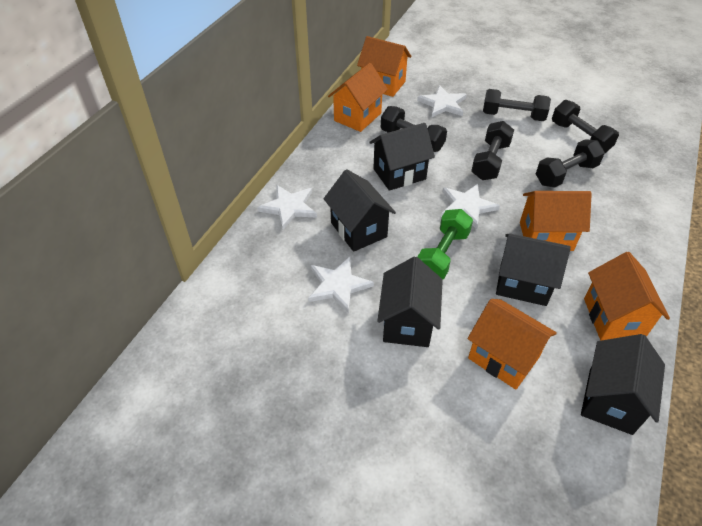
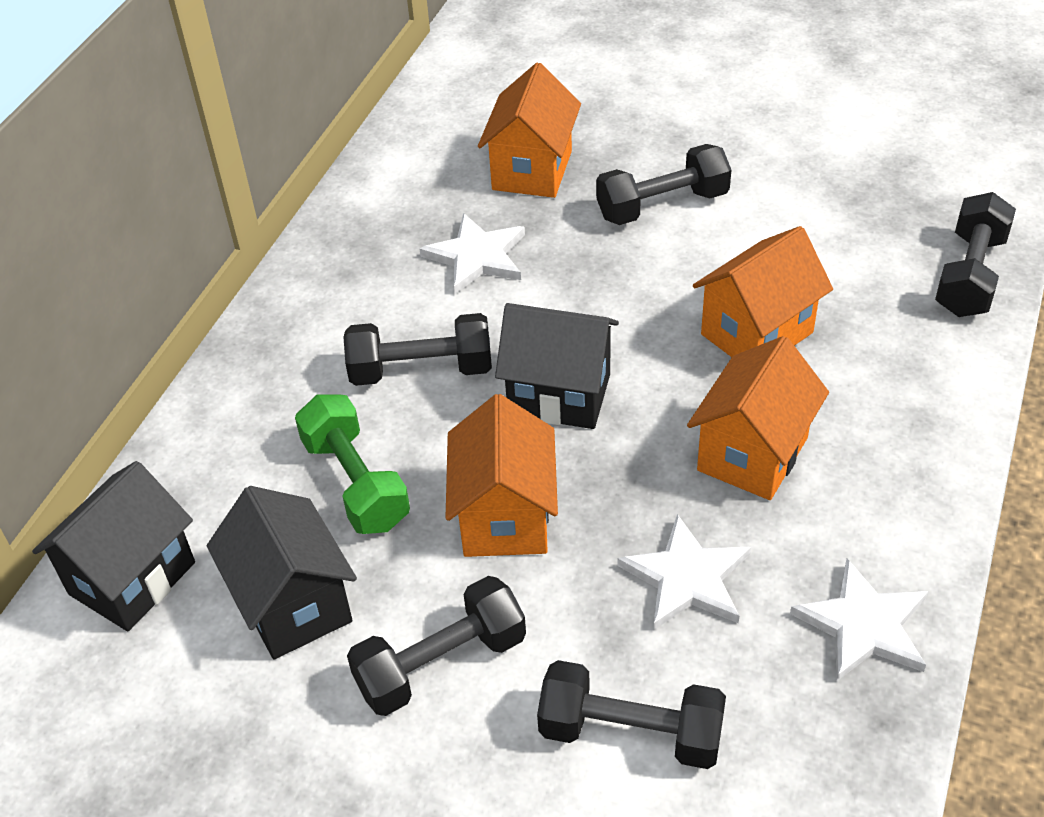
black house: [324,169,396,252] [370,123,435,191] [377,256,443,347] [496,233,571,306] [581,334,665,435] = 5 -> [32,461,195,631] [207,486,357,660] [495,303,619,429] = 3
orange house: [328,63,388,132] [357,36,411,97] [468,299,557,389] [520,191,592,251] [584,252,670,340] = 5 -> [445,394,558,557] [478,63,581,198] [687,336,829,500] [693,226,833,357] = 4
white star: [257,185,317,230] [308,257,374,313] [417,85,467,117] [441,184,500,229] = 4 -> [419,213,525,294] [617,514,751,630] [790,558,928,682] = 3

